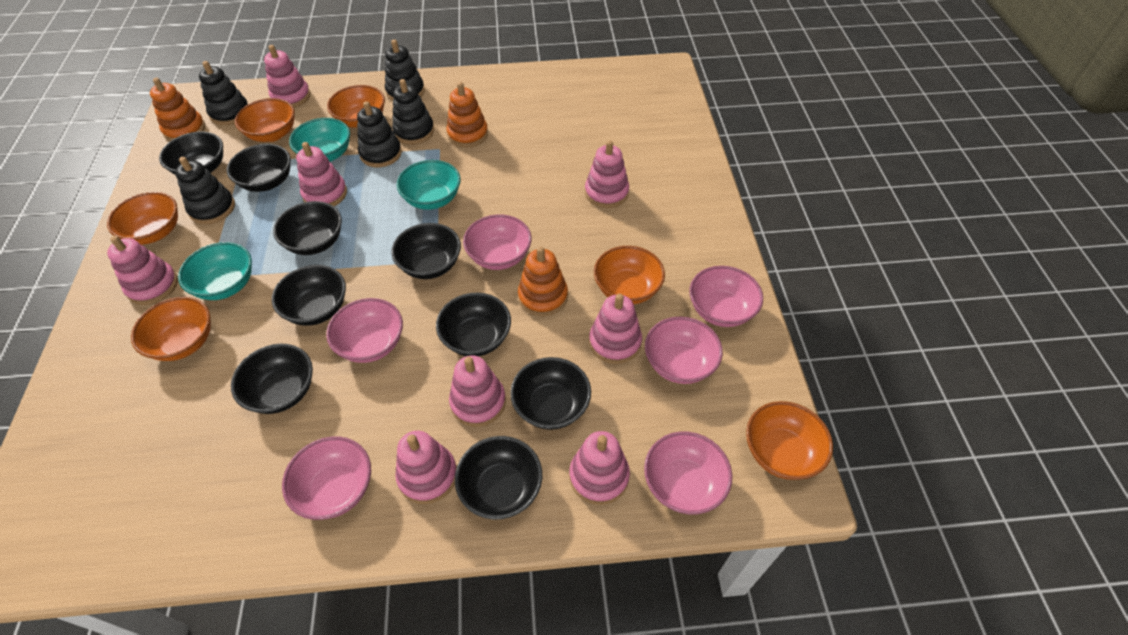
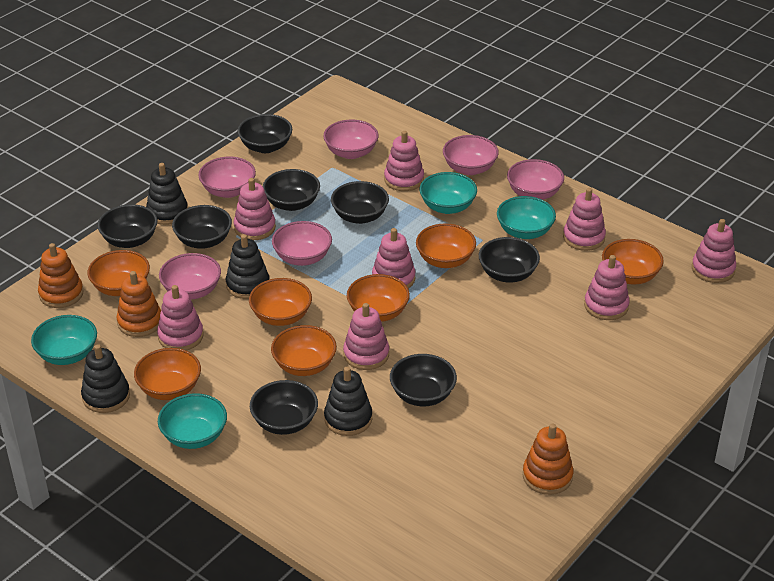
black bowl: [159,131,223,175] [227,144,291,192] [231,344,313,414] [272,265,346,326] [273,201,342,255] [391,223,461,279] [436,293,511,356] [455,436,542,520] [510,357,591,430] = 9 -> [97,204,158,248] [172,205,232,249] [237,114,292,153] [250,380,318,435] [263,169,320,211] [331,181,389,224] [390,354,457,406] [479,237,540,283] = 8
black stacking toy: [175,157,235,224] [199,61,248,125] [357,101,402,167] [385,39,425,101] [392,79,434,144] = 5 -> [81,344,130,413] [146,163,188,225] [226,234,269,299] [324,367,372,436] = 4
orange bowl: [107,192,178,245] [131,297,211,361] [235,98,295,142] [327,85,385,128] [594,246,665,304] [746,401,833,480] = 6 -> [88,250,150,296] [134,348,201,400] [249,278,312,326] [271,325,337,376] [347,274,410,322] [416,223,476,268] [602,239,664,284] = 7
turquoise bowl: [178,242,252,300] [289,118,350,162] [397,160,461,210] = 3 -> [31,315,97,365] [158,393,227,449] [419,172,477,214] [497,196,556,239] = 4

